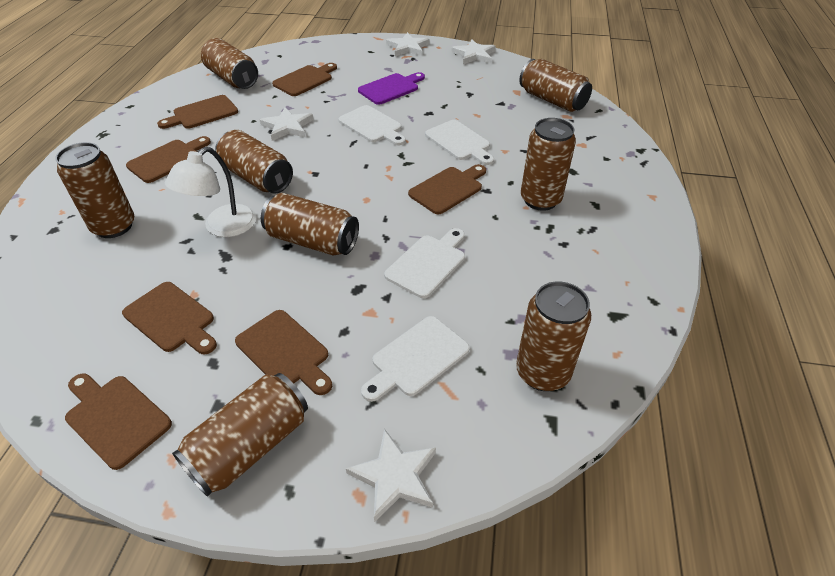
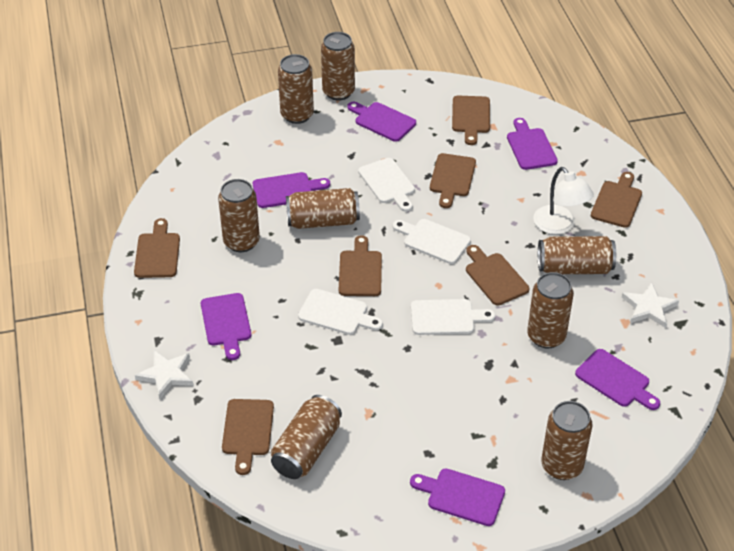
purple cutting board: [358,72,425,105] = 1 -> [201,293,251,360] [253,172,330,208] [347,102,416,142] [410,469,505,526] [507,118,558,170] [575,349,660,410] = 6
white star: [260,107,313,141] [346,429,436,522] [386,32,429,56] [451,39,496,64] = 4 -> [135,350,193,399] [622,282,679,328] = 2

